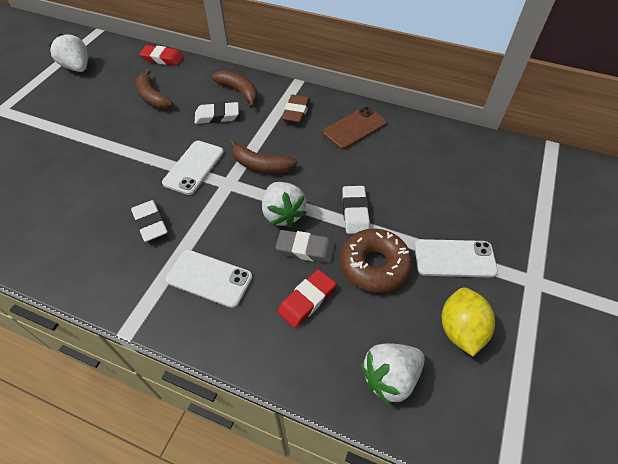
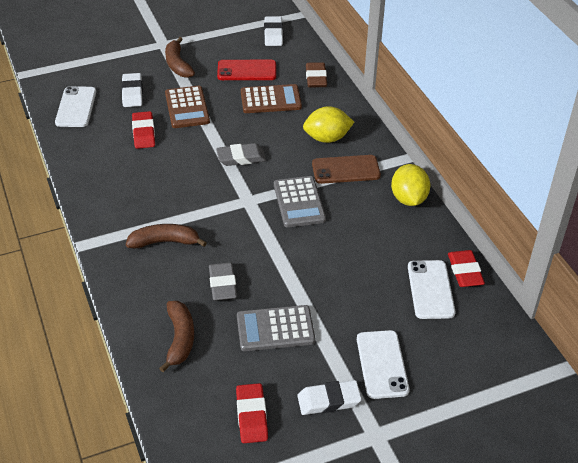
brown calculator: none = 0 -> [165,86,210,128] [241,84,302,113] = 2
brown donut: [340,229,412,293] = 1 -> none = 0
grey calculator: none = 0 -> [237,305,315,351] [274,176,326,228] = 2
grey eraser: [276,230,335,263] = 1 -> [209,262,237,301] [216,143,266,166] = 2
red eraser: [139,45,184,66] [277,269,336,328] = 2 -> [132,111,155,149] [236,383,268,443] [448,250,485,287] = 3
red phone: none = 0 -> [217,60,276,80] = 1
white strawberry: [48,33,88,72] [262,182,307,227] [360,343,425,406] = 3 -> none = 0
yellow lemon: [442,287,495,356] = 1 -> [303,106,354,143] [391,164,430,206] = 2

